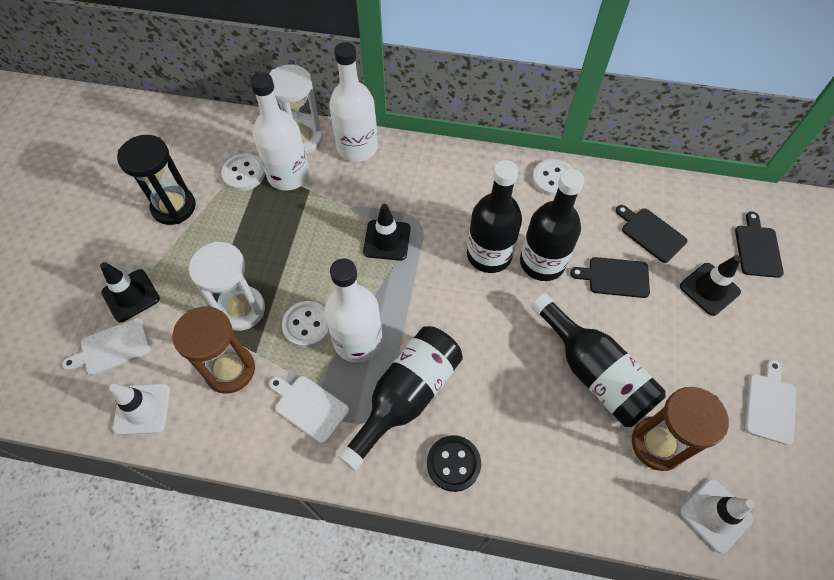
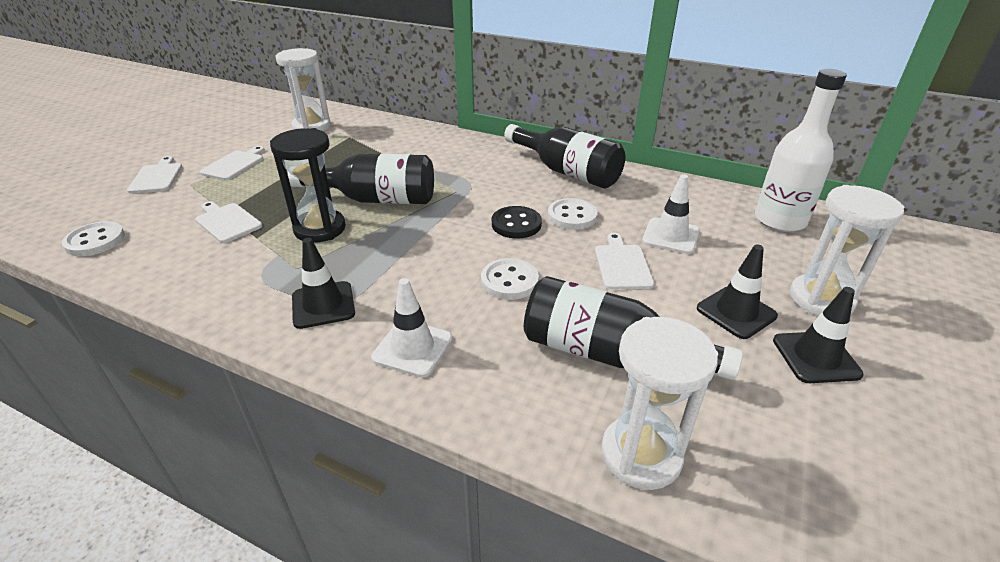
black bottle: [338,326,463,471] [467,160,522,273] [520,169,584,281] [531,293,666,427] = 4 -> [288,154,434,204] [504,124,625,189] [524,276,743,380] = 3
black cutting board: [570,257,650,298] [616,205,688,263] [735,211,784,278] = 3 -> none = 0
brown hourglass: [172,306,255,394] [632,387,729,471] = 2 -> none = 0
white bottle: [250,72,309,191] [324,259,383,363] [329,42,378,162] = 3 -> [755,69,847,232] = 1
white cutting board: [62,318,150,375] [269,376,349,444] [745,360,796,445] = 3 -> [127,156,182,193] [196,201,262,243] [200,146,265,180] [595,233,654,289] = 4
white hourglass: [189,242,265,331] [269,65,323,154] = 2 -> [276,48,331,131] [601,317,718,490] [790,185,904,316] = 3

